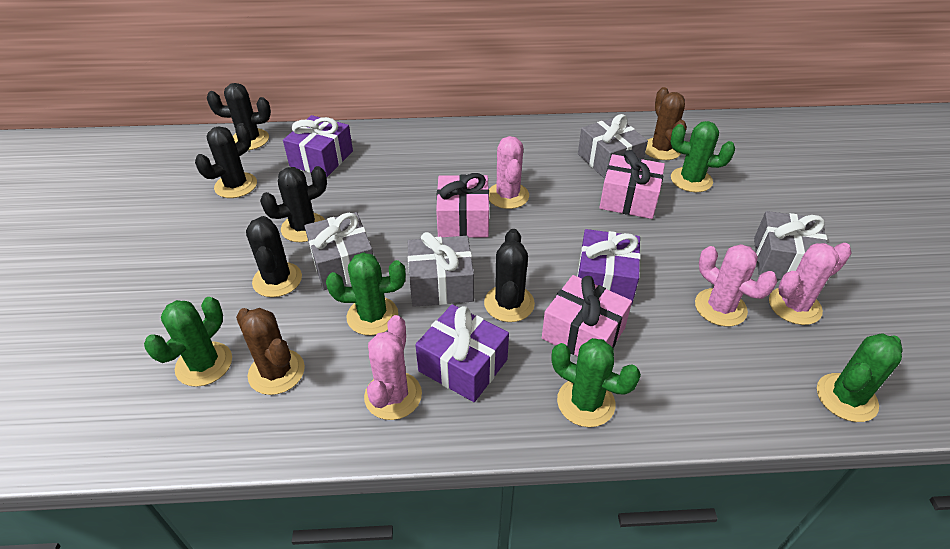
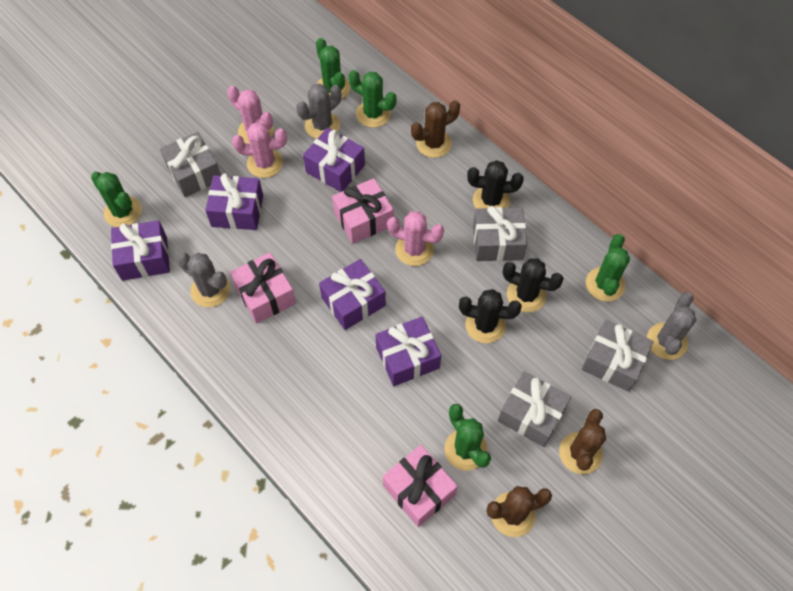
black cactus: [195,123,257,198] [207,83,271,150] [246,216,302,297] [260,166,327,242] [484,229,535,322] = 5 -> [459,289,522,343] [467,160,524,209] [503,258,564,312] = 3
brown cactus: [236,308,305,395] [645,87,687,160] = 2 -> [411,100,460,158] [486,486,552,537] [559,409,606,474] = 3
grey cactus: none = 0 -> [177,253,230,307] [296,83,341,139] [647,292,697,360] = 3
pink cactus: [364,315,422,420] [489,136,529,209] [695,244,777,327] [769,243,852,325] = 4 -> [227,86,274,144] [232,122,287,178] [387,211,444,266] = 3
purple gift: [283,115,353,177] [415,304,509,402] [577,229,641,305] = 3 -> [111,220,170,281] [205,173,263,230] [303,128,365,192] [319,259,386,330] [375,317,441,386] = 5

